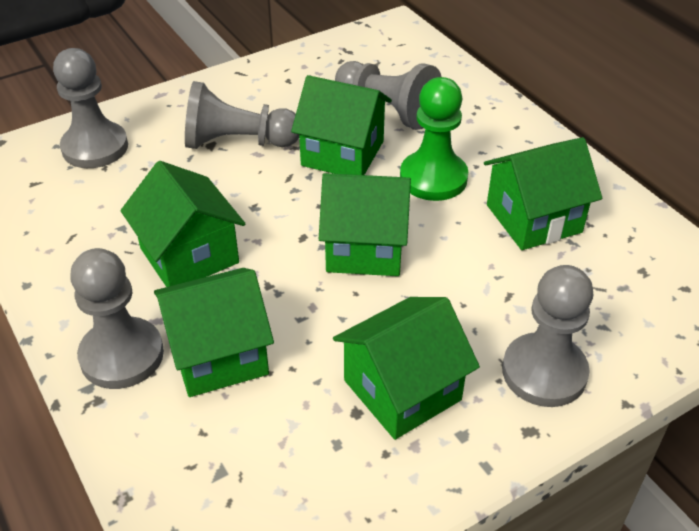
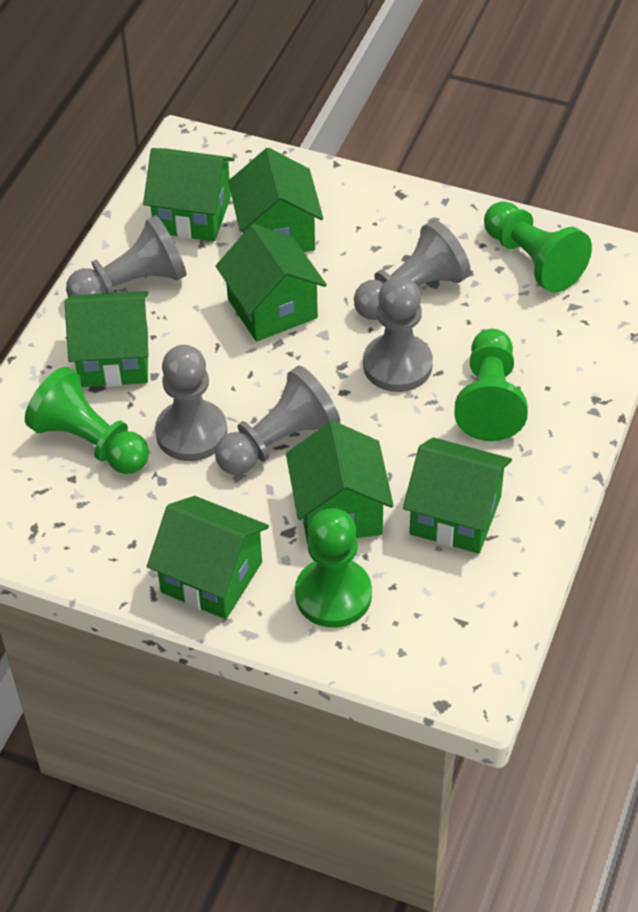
green house: [120,161,245,287] [154,268,274,397] [291,75,392,175] [319,173,411,276] [333,297,480,440] [484,137,602,250] = 6 -> [65,291,149,387] [143,148,235,241] [147,496,269,619] [216,224,327,342] [228,148,323,252] [286,421,394,544] [403,437,512,554] = 7
green pawn: [400,77,468,201] = 1 -> [25,367,149,474] [295,508,372,628] [454,329,528,441] [484,201,592,293] = 4

